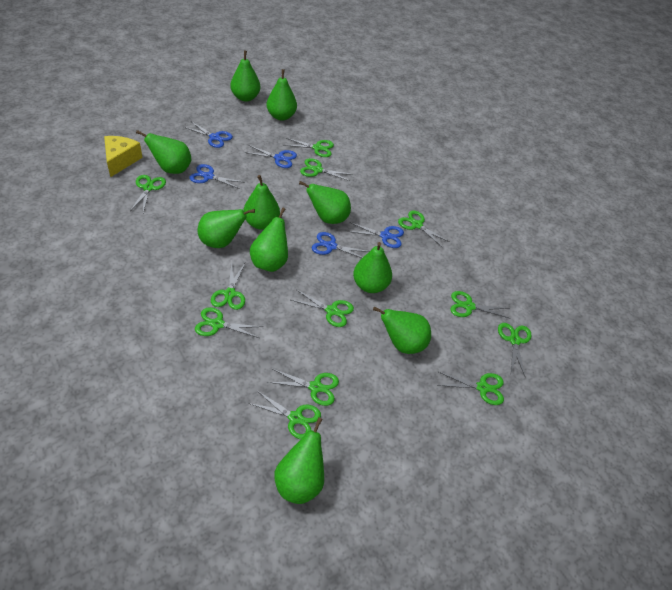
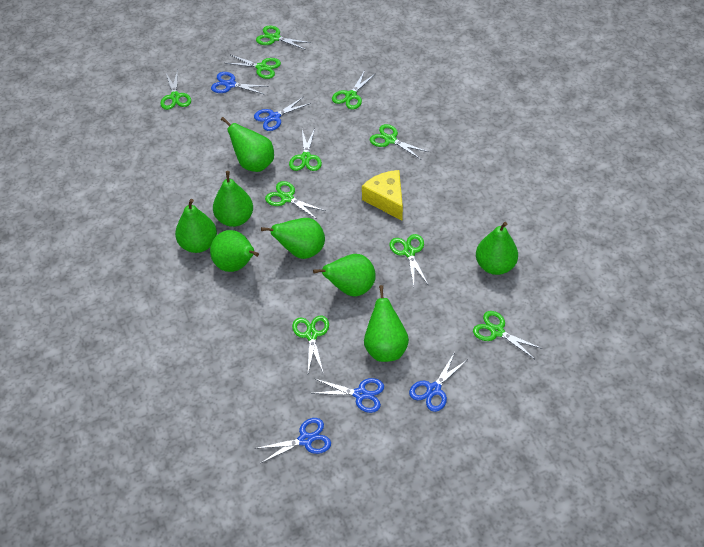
green pear: [136,130,191,174] [198,209,255,248] [230,51,260,102] [243,175,280,230] [250,208,288,272] [267,69,297,121] [274,417,324,504] [299,181,351,224] [353,242,392,293] [373,306,431,354] = 10 -> [175,199,217,253] [210,230,259,272] [213,171,253,227] [221,117,274,172] [261,218,325,259] [313,254,376,296] [364,285,409,362] [476,222,518,275] = 8
green scissors: [130,175,166,213] [195,307,263,338] [211,263,245,310] [248,391,321,439] [268,369,339,406] [284,138,334,157] [291,290,354,327] [300,158,353,181] [398,210,450,248] [437,372,504,405] [451,291,511,319] [498,323,532,376] = 12 -> [160,69,191,110] [226,54,281,79] [256,26,311,50] [265,181,325,220] [289,128,322,171] [292,315,329,374] [332,70,375,109] [370,124,428,159] [389,234,428,286] [473,311,543,359] = 10

